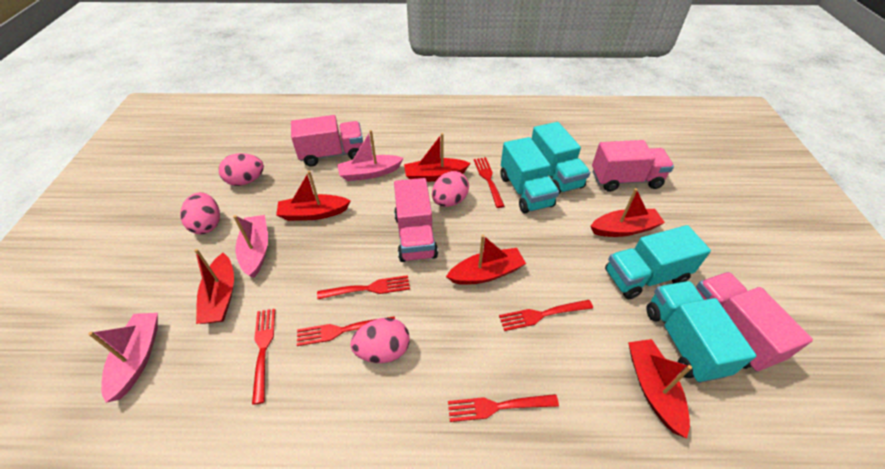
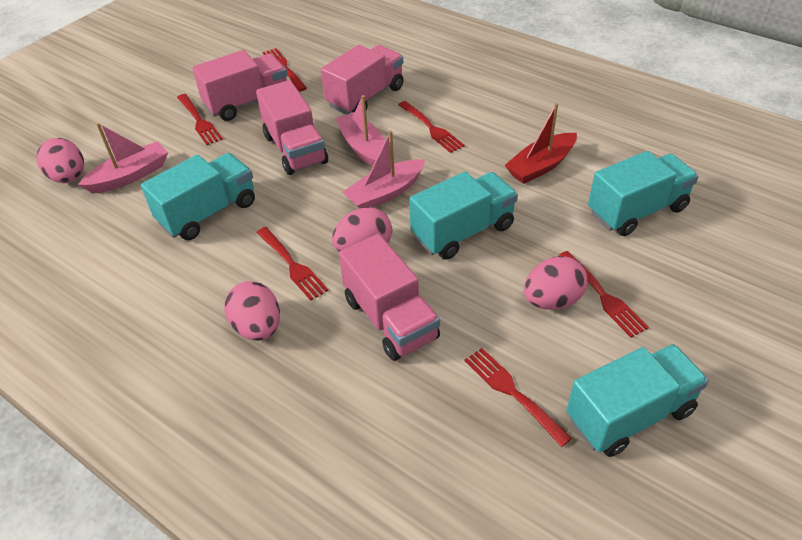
red boat: [194,249,234,324] [276,171,351,221] [404,133,471,182] [446,235,526,285] [590,188,665,237] [628,339,692,438] = 6 -> [505,103,577,184] = 1

